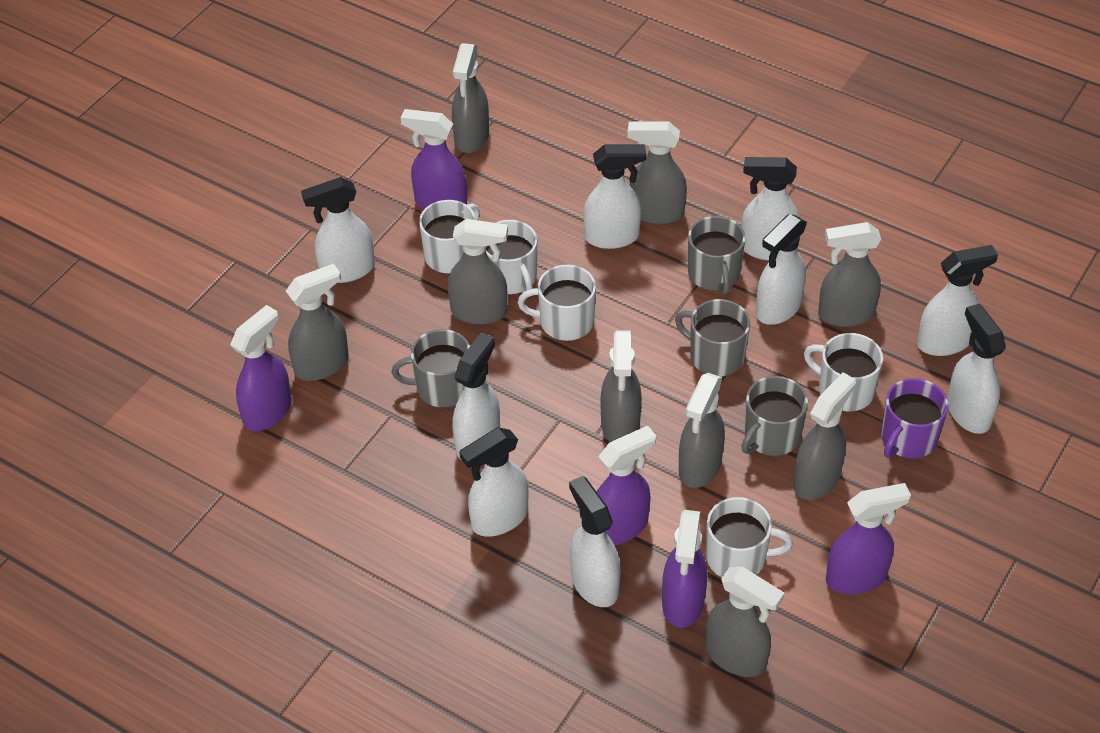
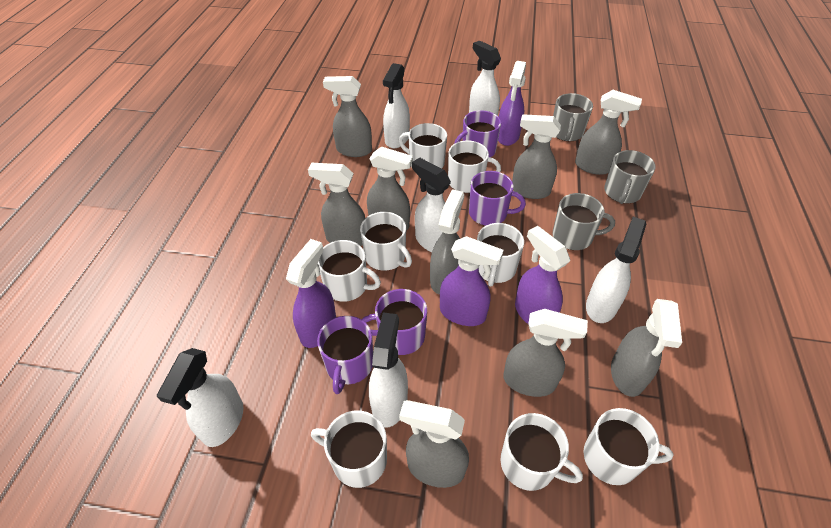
grey mug: [392,329,470,407] [675,299,750,376] [688,216,746,294] [741,376,808,456] = 4 -> [553,93,593,141] [553,193,615,250] [604,150,656,204] = 3
purple mug: [881,378,949,458] = 1 -> [317,316,373,394] [362,289,427,355] [454,110,501,158] [469,171,526,226] = 4
purple spray bottle: [230,305,292,431] [401,109,467,209] [597,426,656,545] [662,510,707,628] [826,483,911,594] = 5 -> [286,239,336,348] [440,236,504,326] [498,61,526,146] [515,226,570,324] = 4
white mug: [419,200,480,274] [486,220,537,294] [518,265,596,341] [706,497,793,577] [804,333,883,412] = 5 -> [311,410,387,488] [318,240,381,302] [360,212,412,271] [399,123,447,169] [448,141,501,193] [477,223,524,287] [500,413,583,491] [584,408,673,485] = 8
white spray bottle: [301,177,375,283] [452,333,500,459] [459,428,529,537] [569,476,621,607] [583,144,646,249] [741,157,800,260] [756,214,807,325] [917,245,998,356] [947,304,1006,434] = 9 -> [157,348,243,447] [369,312,408,428] [383,63,410,148] [412,157,451,252] [469,41,501,116] [586,217,646,323] = 6

